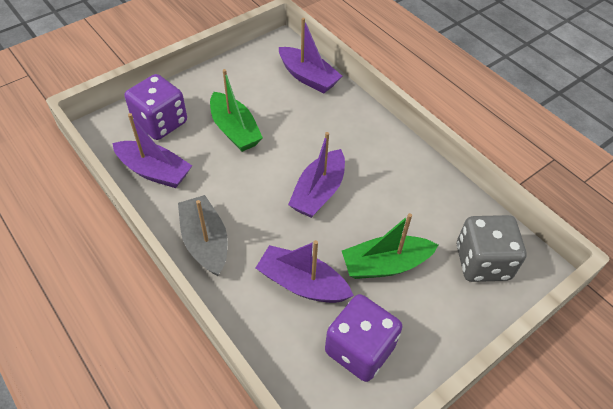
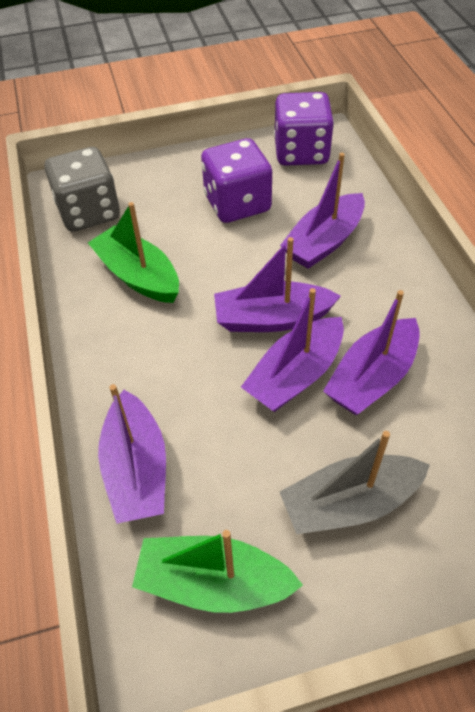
purple boat: [113,113,192,188] [256,240,354,303] [279,18,342,93] [288,132,345,218] = 4 -> [98,384,166,524] [214,237,341,332] [241,288,344,412] [280,153,365,269] [323,290,420,415] = 5

